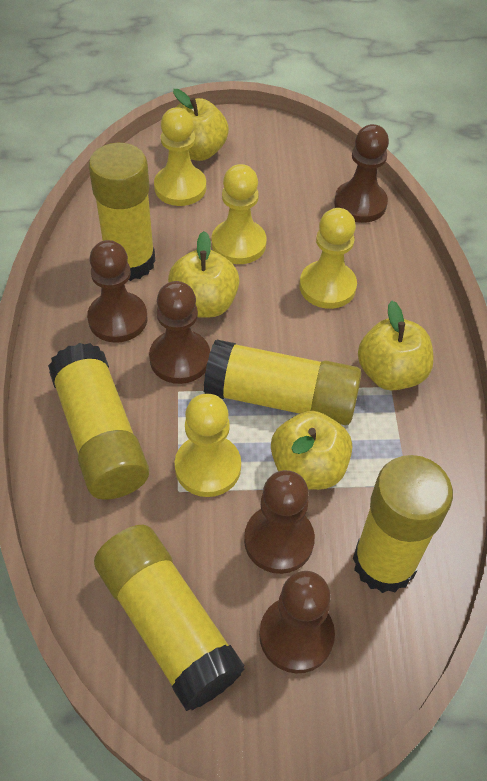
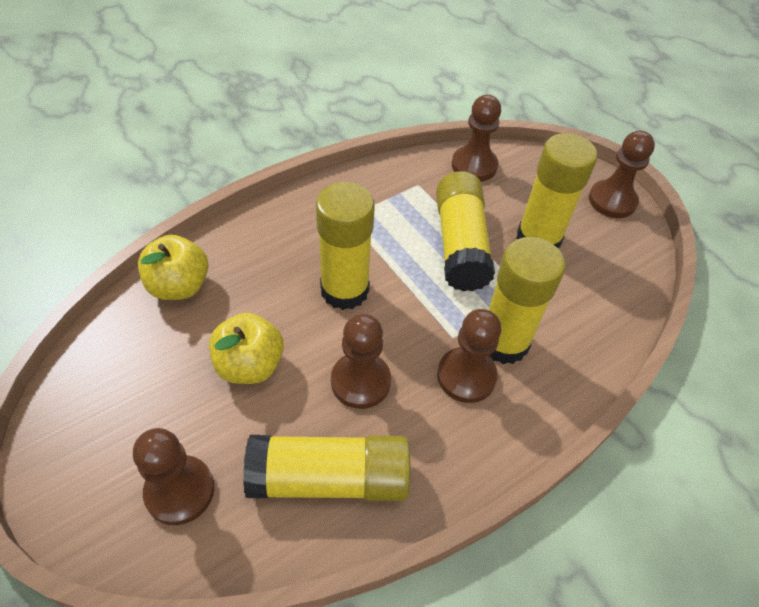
yellow apple: [168,231,240,318] [173,89,229,161] [271,411,352,490] [358,301,434,391] = 4 -> [138,235,209,300] [209,313,284,384] = 2
yellow pawn: [154,107,206,206] [175,394,241,497] [212,164,267,264] [299,208,357,309] = 4 -> none = 0

